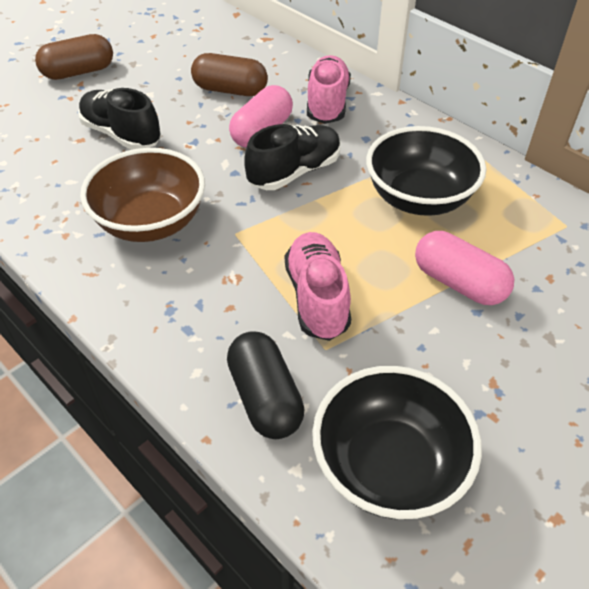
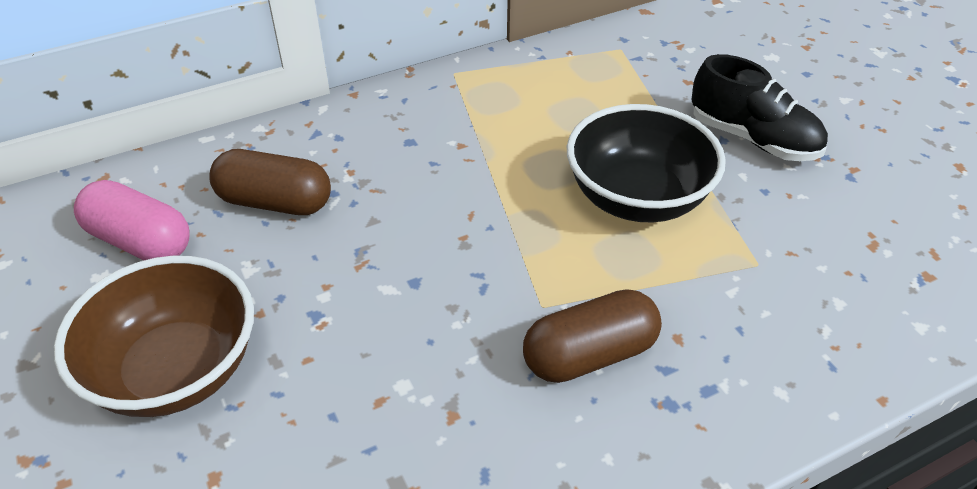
black bowl: [312,366,482,519] [366,126,486,216] = 2 -> [567,104,726,222] = 1
black capsule: [227,331,304,439] = 1 -> none = 0
black shoe: [78,88,161,150] [244,124,341,190] = 2 -> [691,54,828,161] = 1
pink capsule: [229,85,293,148] [415,231,514,305] = 2 -> [74,180,189,260] = 1
pink shoe: [285,232,351,341] [307,55,351,124] = 2 -> none = 0

